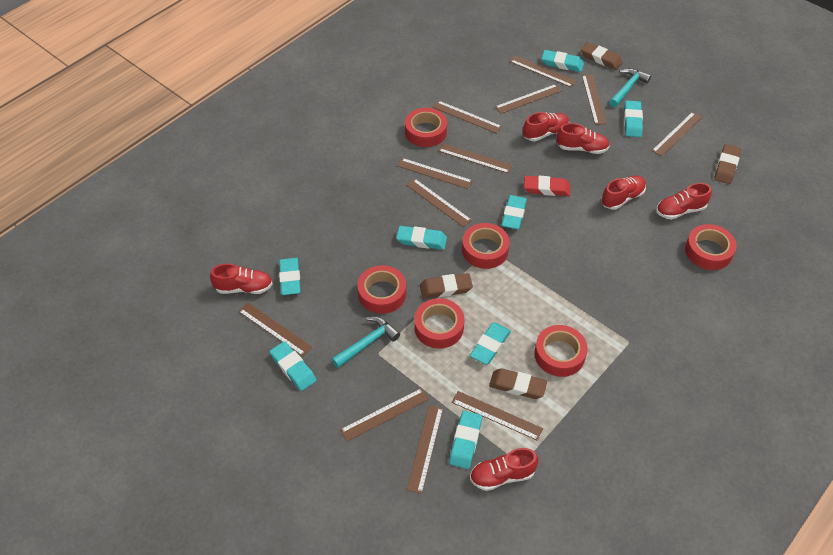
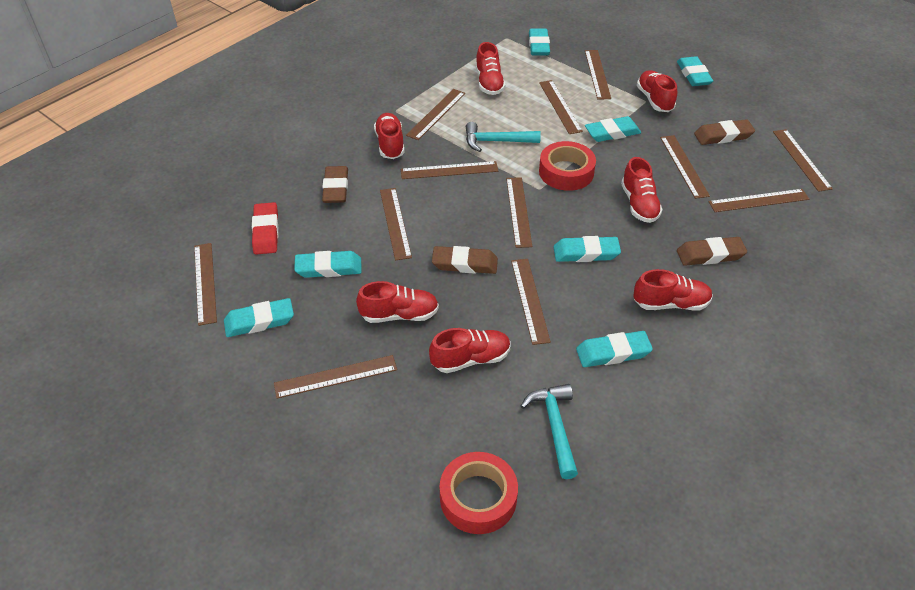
red shoe: [210,264,273,294] [470,448,538,491] [523,112,569,141] [556,123,610,154] [601,176,646,210] [656,183,712,219] = 6 -> [356,281,439,323] [374,113,405,159] [429,328,511,373] [476,42,506,95] [621,157,663,223] [634,269,713,311] [637,70,677,112] = 7
red tape: [357,265,406,314] [405,108,447,147] [414,298,464,349] [462,223,510,269] [534,325,588,377] [685,224,737,270] = 6 -> [440,452,518,534] [539,141,596,191] = 2
turquoise eraser: [269,341,316,391] [279,258,301,295] [396,226,447,250] [449,411,482,469] [470,323,511,364] [501,195,527,230] [541,50,584,72] [624,100,643,137] = 8 -> [224,298,294,337] [294,251,362,278] [529,29,550,55] [554,236,621,262] [576,331,653,367] [585,116,641,142] [677,56,713,86] = 7

